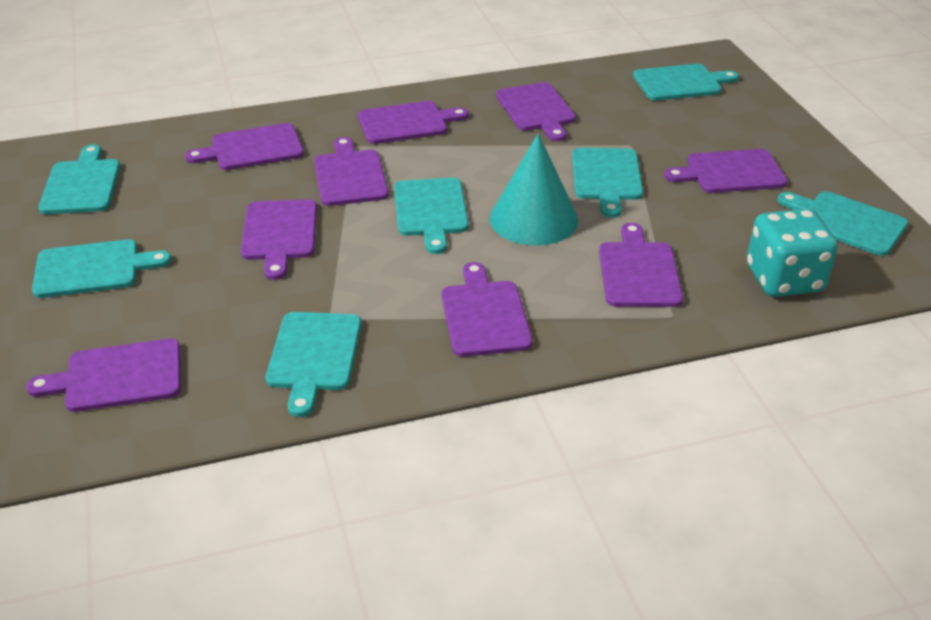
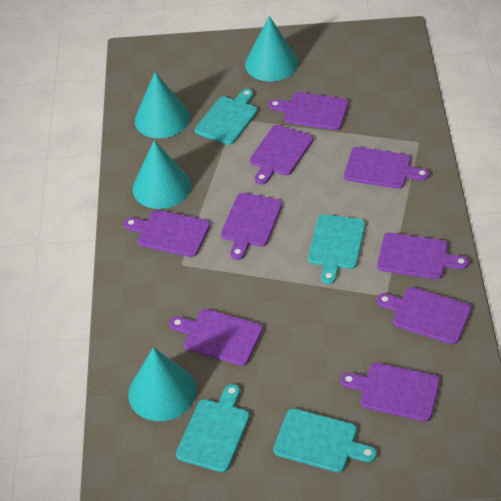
turquoise cone: [490,134,578,246] = 1 -> [128,347,196,421] [133,140,191,209] [135,72,190,139] [245,16,299,81] = 4
turquoise cutting board: [32,239,172,298] [38,144,120,214] [266,312,361,417] [394,178,469,254] [572,148,643,217] [633,64,739,101] [777,191,908,256] = 7 -> [176,384,250,472] [195,89,258,145] [273,408,377,472] [308,214,365,284] = 4
turquoise dice: [747,209,838,297] = 1 -> none = 0

